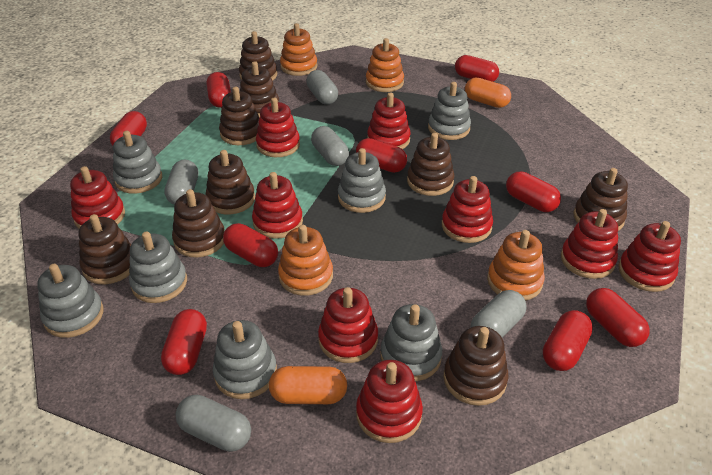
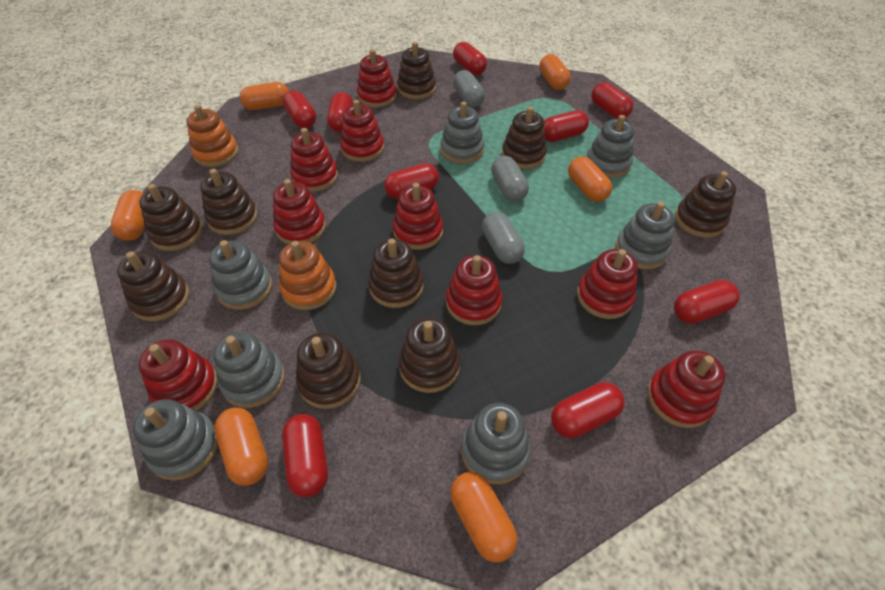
grey capsule: [165,159,198,205] [176,395,251,452] [306,70,338,105] [311,126,349,166] [471,290,527,338] = 5 -> [453,70,485,107] [482,212,525,264] [491,156,529,202] = 3
orange capsule: [269,366,347,404] [465,77,511,108] = 2 -> [111,190,145,241] [214,407,268,486] [240,82,289,110] [450,472,518,563] [539,54,571,90] [568,156,612,202] = 6
orange stacking toy: [278,225,333,296] [280,23,317,76] [366,38,404,92] [487,230,545,301] = 4 -> [186,105,239,167] [279,241,337,310] = 2

